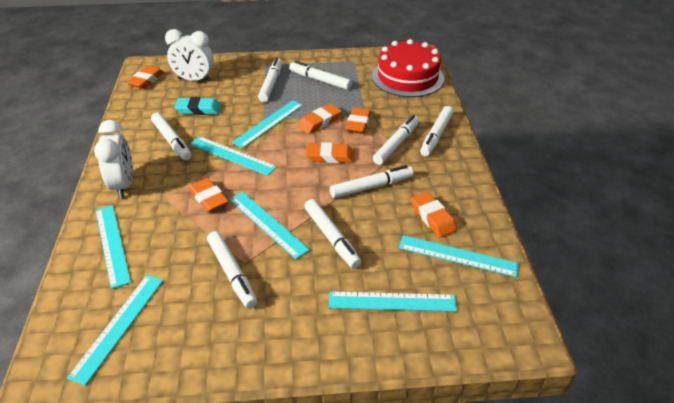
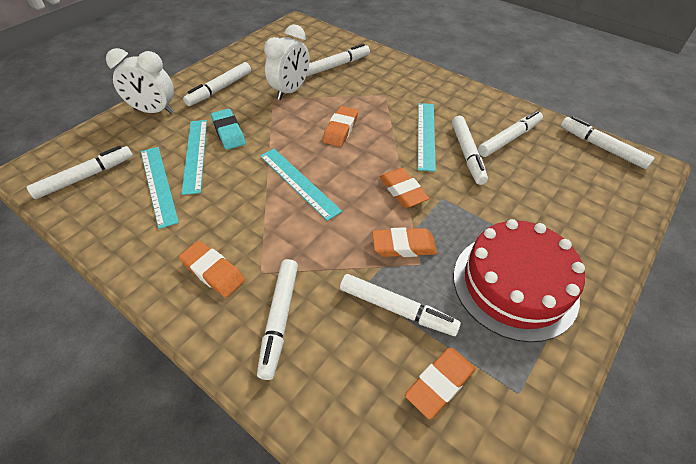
orange eraser: [126,66,164,89] [188,178,229,212] [298,104,342,134] [306,142,354,163] [346,108,371,134] [411,192,457,238] = 6 -> [179,241,245,298] [323,106,358,147] [372,227,437,257] [380,168,429,208] [405,347,476,419] = 5
turquoise ruler: [67,275,163,386] [96,205,131,289] [190,136,277,176] [229,192,310,259] [232,100,303,148] [329,291,458,312] [399,235,519,277] = 7 -> [141,147,179,229] [182,120,207,195] [260,149,342,221] [418,103,436,172] = 4

